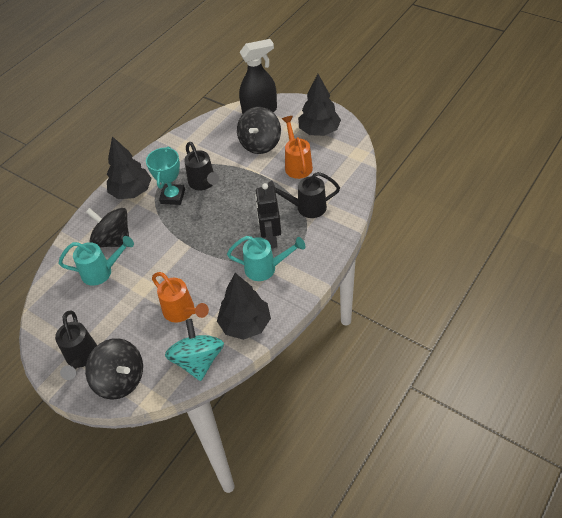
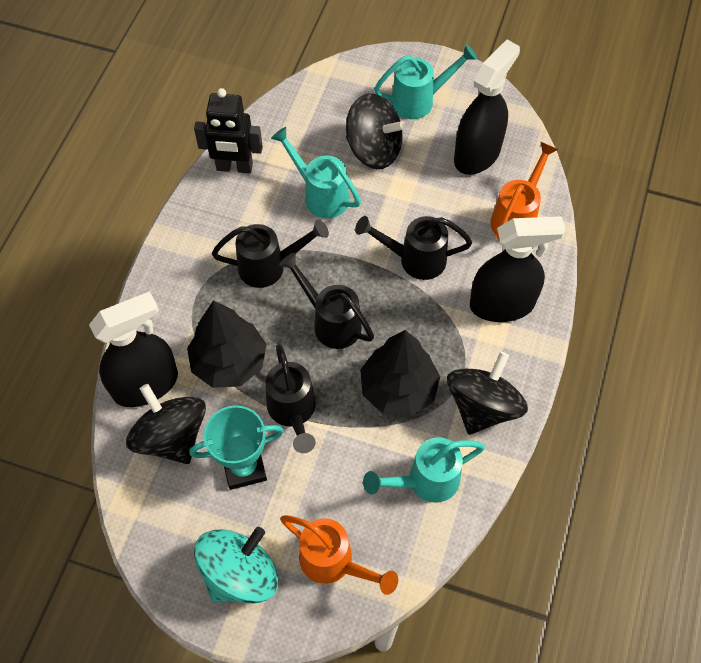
black spray bottle: [239,39,277,114] = 1 -> [89,291,178,407] [454,40,520,175] [470,216,566,322] = 3
black tree: [107,136,152,199] [217,273,271,340] [298,74,341,136] = 3 -> [187,300,267,388] [360,330,440,416] = 2
black watering can: [55,310,97,380] [184,142,219,190] [268,172,340,218] = 3 -> [212,219,329,288] [265,344,316,453] [279,252,374,349] [355,216,472,280] = 4
turquoise watering can: [59,236,134,286] [227,236,305,281] = 2 -> [271,127,361,218] [363,437,485,503] [374,44,477,119] = 3

